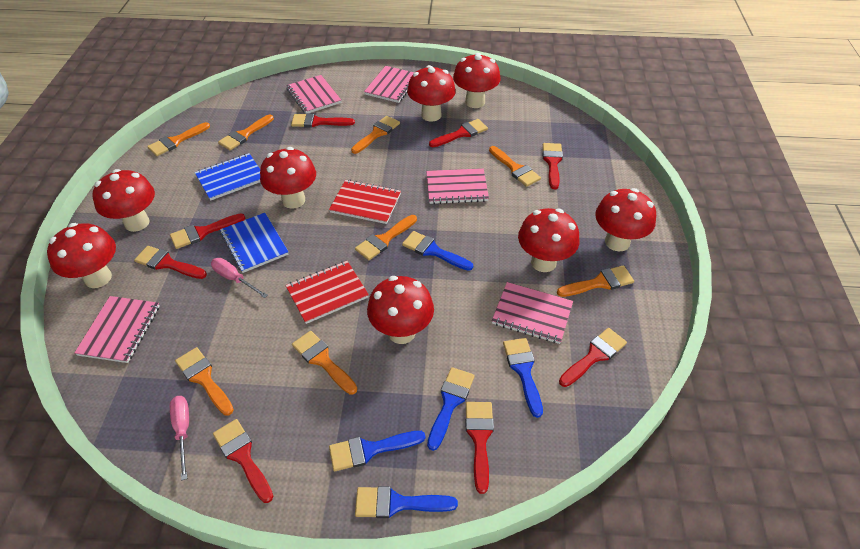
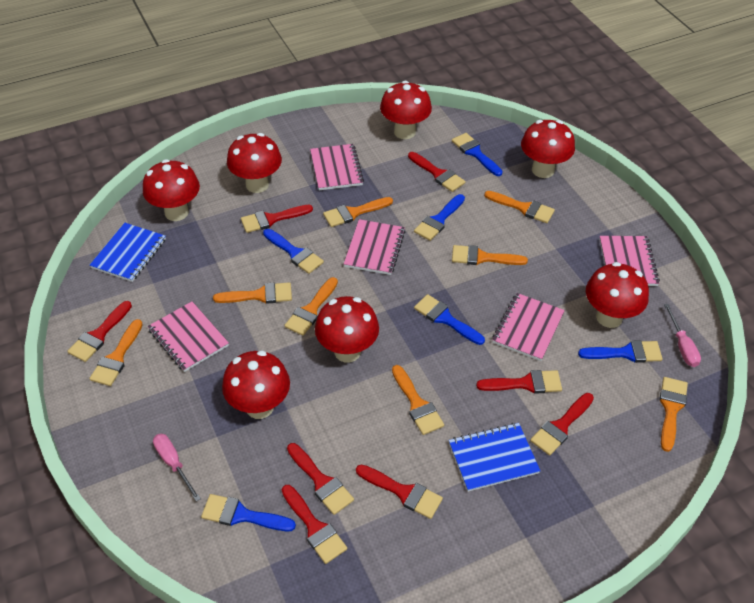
blue brush: [329,431,425,471] [355,486,458,518] [402,231,473,271] [427,367,475,451] [503,338,543,418] = 5 -> [201,494,296,531] [263,229,324,274] [414,194,465,241] [414,294,485,345] [452,133,503,176] [578,340,663,363] = 6
red mushroom: [47,223,116,288] [92,169,155,232] [260,147,316,209] [367,276,434,344] [407,65,456,121] [453,53,500,108] [518,208,579,272] [595,188,656,251] = 8 -> [143,159,200,221] [222,350,290,419] [227,133,282,193] [315,296,379,362] [380,81,432,139] [521,120,575,178] [586,262,649,328] = 7
red notebook: [286,261,369,324] [329,180,401,224] = 2 -> none = 0

